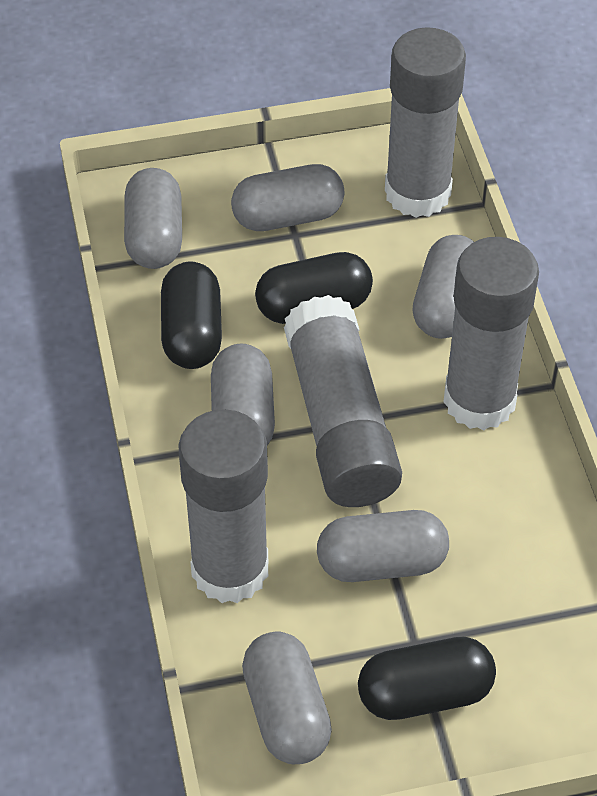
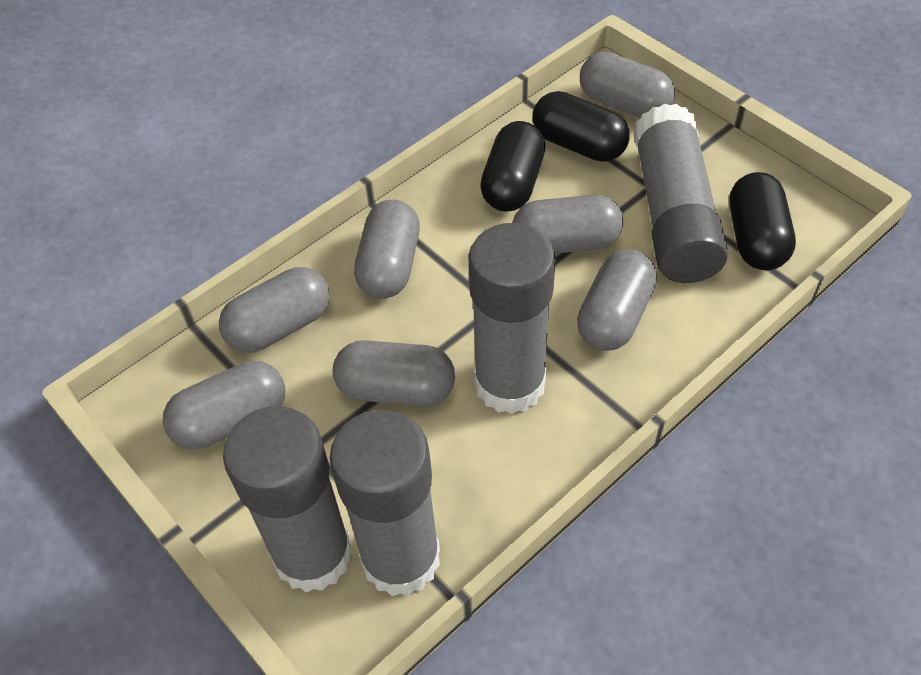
grey capsule: [124,168,182,269] [211,344,275,445] [231,164,345,231] [242,632,332,764] [317,510,449,582] [413,235,474,339] = 6 -> [163,361,285,450] [219,267,330,353] [333,340,455,406] [354,200,420,299] [512,195,623,254] [577,249,657,351] [580,52,675,118] = 7

